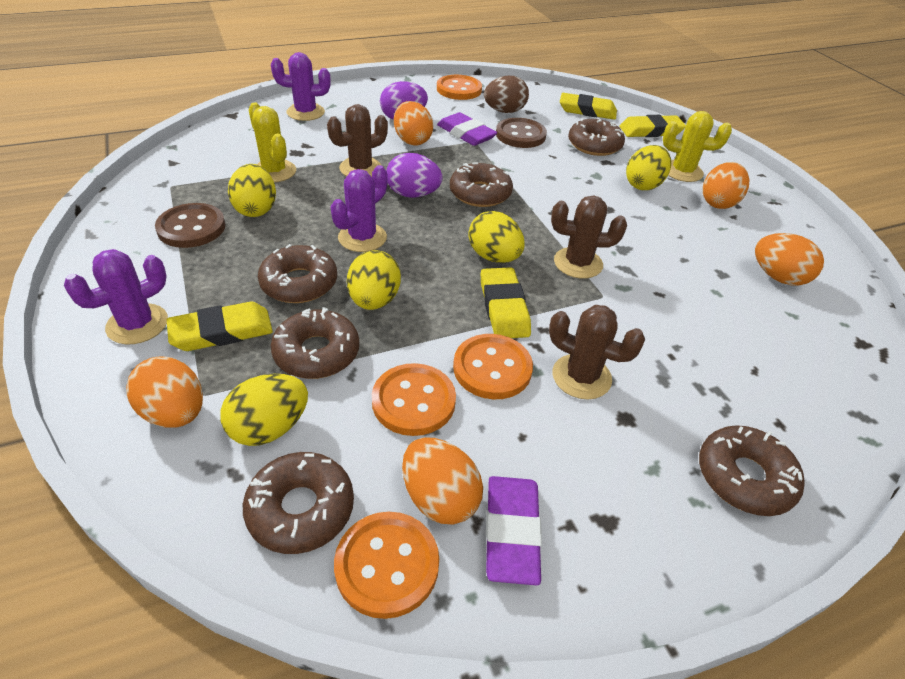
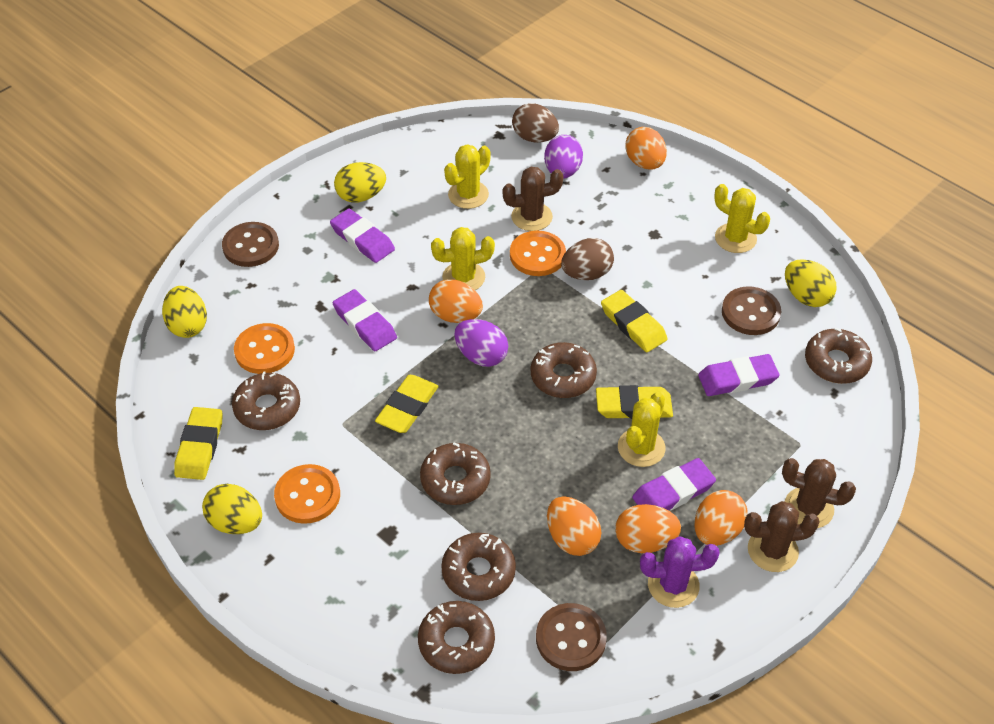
brown button: [155,203,225,248] [496,118,547,148] = 2 -> [222,222,279,267] [536,603,607,671] [722,286,781,335] = 3
brown egg: [484,76,529,113] = 1 -> [512,103,559,143] [561,238,614,280] = 2
orange button: [334,512,439,619] [372,363,456,436] [437,75,482,100] [453,334,533,399] = 4 -> [234,323,295,374] [274,464,340,524] [510,231,566,276] = 3
purple cactus: [64,249,168,344] [271,52,331,121] [330,165,388,252] = 3 -> [640,536,720,608] = 1
purple eraser: [437,112,497,146] [486,476,542,585] = 2 -> [330,209,395,263] [333,289,397,351] [632,458,716,511] [698,354,780,396] = 4
yellow cactus: [249,103,296,182] [663,111,732,182] = 2 -> [431,227,495,290] [444,144,491,209] [618,392,666,467] [714,184,770,253] = 4
yellow egg: [220,374,308,446] [228,164,276,217] [347,250,401,310] [468,211,524,263] [626,145,671,190] = 5 -> [162,286,207,338] [202,484,262,534] [334,162,386,203] [785,259,837,307] = 4

